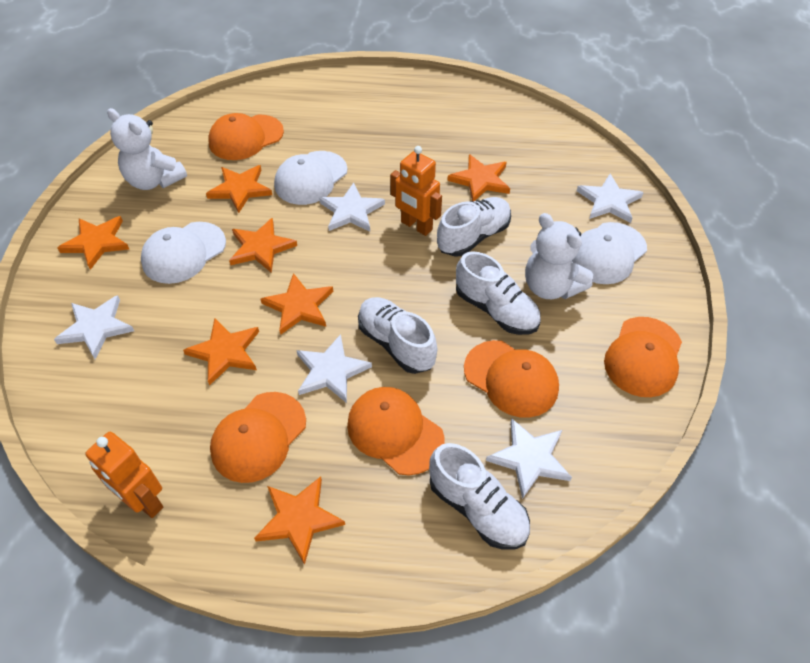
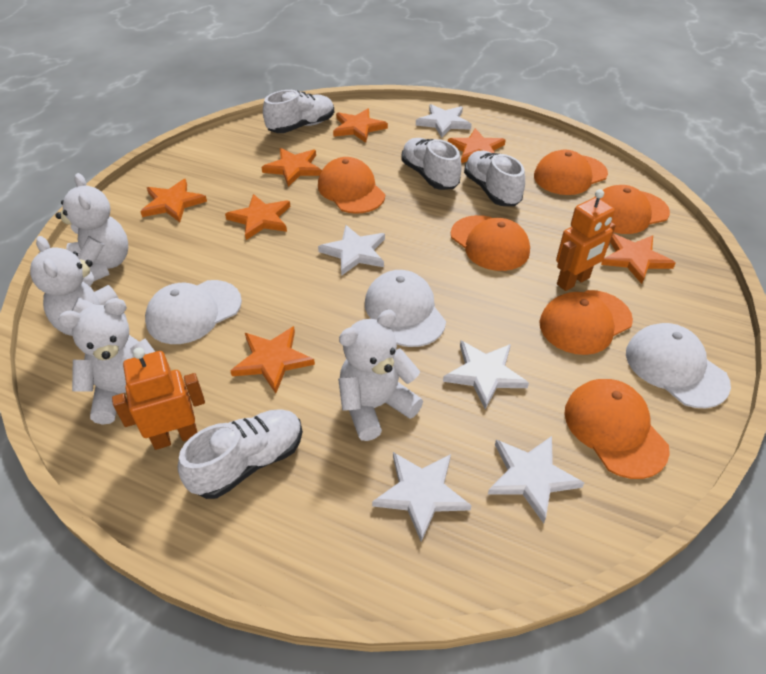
orange cap: [208,113,284,160] [210,392,306,483] [347,387,445,476] [464,340,559,418] [604,317,682,397] = 5 -> [318,157,385,214] [451,215,530,271] [534,150,608,195] [539,290,633,355] [564,379,670,479] [595,185,670,234] = 6
white teddy bear: [107,108,187,190] [525,213,593,299] = 2 -> [30,236,127,336] [55,173,128,282] [58,298,155,425] [338,310,423,441] = 4

